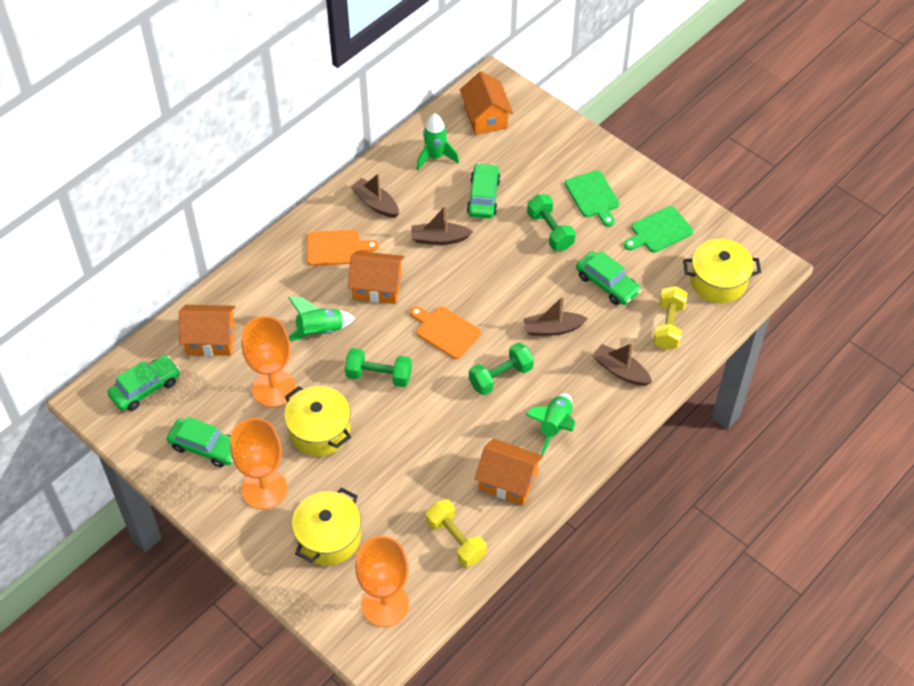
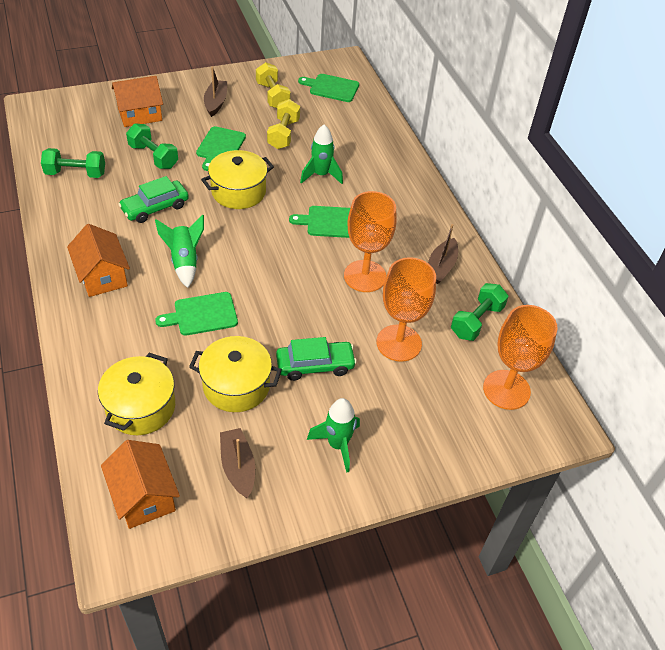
brown boat: [351,173,399,218] [411,205,473,245] [523,296,588,336] [592,343,652,386] = 4 -> [204,66,227,117] [220,428,255,498] [428,224,458,284] = 3
green car: [107,355,180,411] [167,417,233,467] [467,163,500,218] [576,251,641,305] = 4 -> [118,176,189,223] [276,337,357,381] = 2
green cutting board: [565,170,619,227] [624,206,693,253] = 2 -> [155,292,238,336] [196,126,246,171] [289,206,350,238] [298,74,359,102] = 4
orange cutting board: [307,230,379,266] [410,306,481,359] = 2 -> none = 0
orange house: [179,305,236,356] [348,251,404,304] [460,71,513,135] [475,438,543,505] = 4 -> [67,224,130,297] [101,440,180,529] [112,76,163,127] = 3

